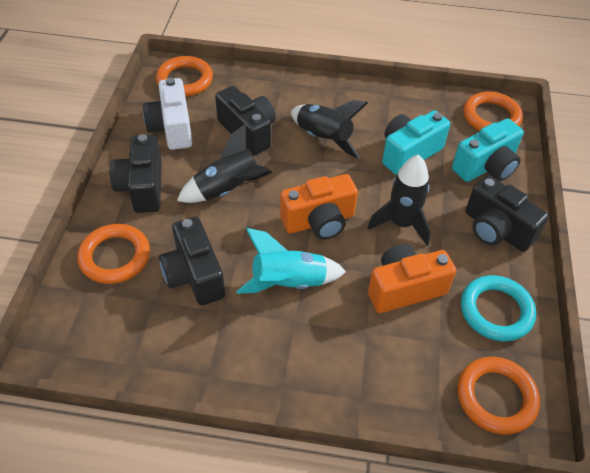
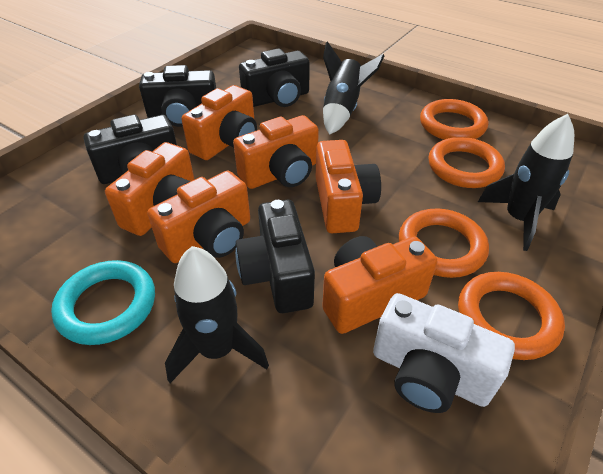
orange camera: [280,174,358,239] [368,244,456,313] = 2 -> [105,142,195,236] [147,171,250,263] [181,85,257,160] [233,115,319,189] [316,140,381,233] [322,236,437,334] = 6
turquoise camera: [382,110,450,175] [452,118,524,182] = 2 -> none = 0
turquoise rocket: [236,228,346,294] = 1 -> none = 0

